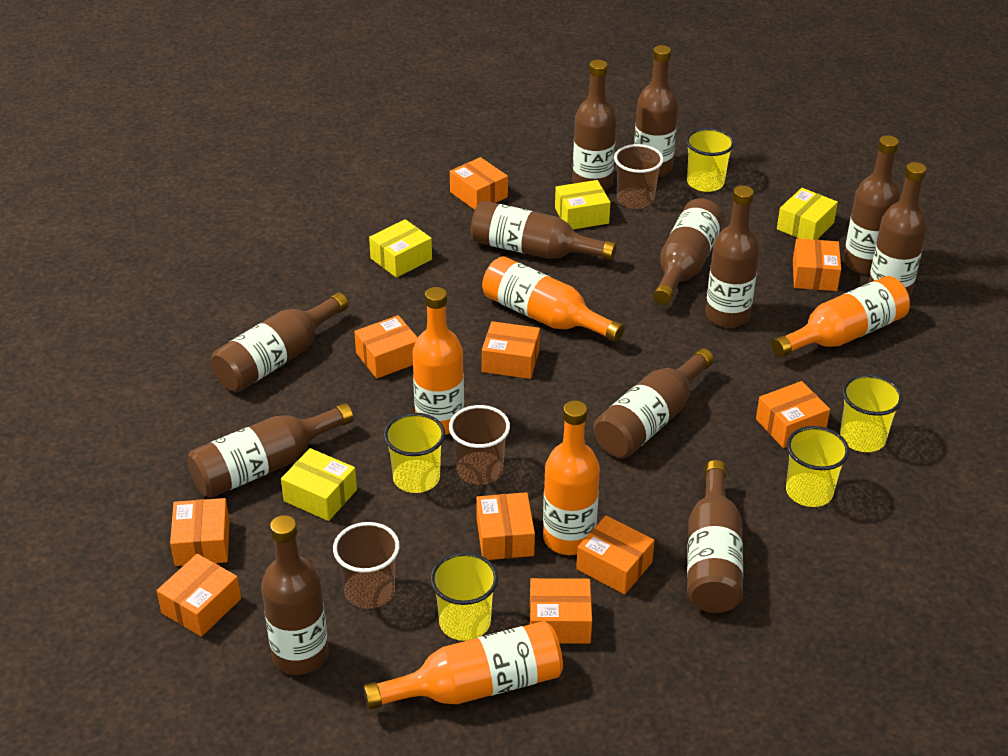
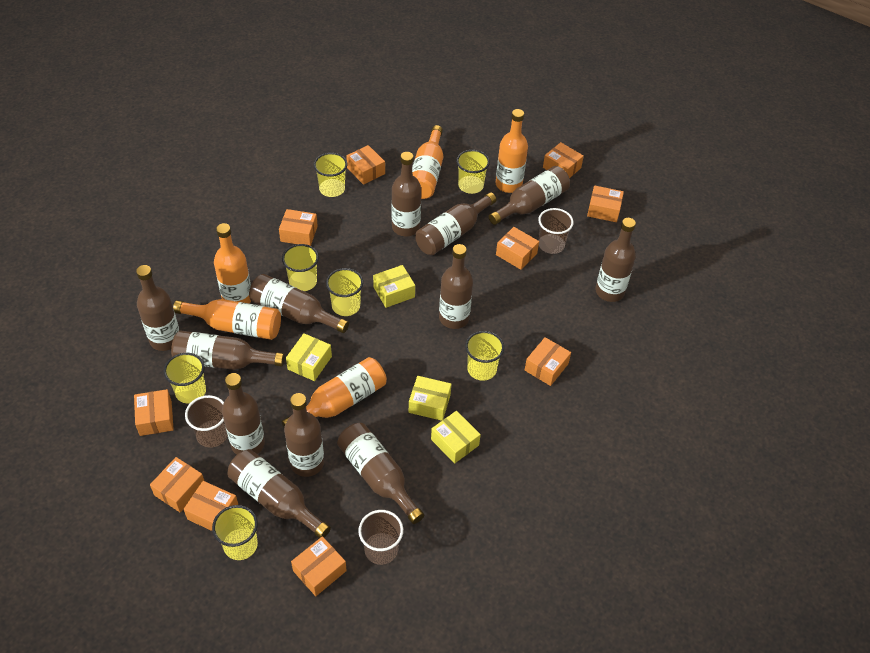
yellow cup: [384,413,445,493] [430,552,498,641] [686,128,735,192] [786,426,849,507] [840,374,903,452] = 5 -> [163,353,206,404] [212,505,258,560] [282,244,319,291] [314,153,347,197] [326,268,363,316] [456,150,490,194] [465,331,504,381] = 7

